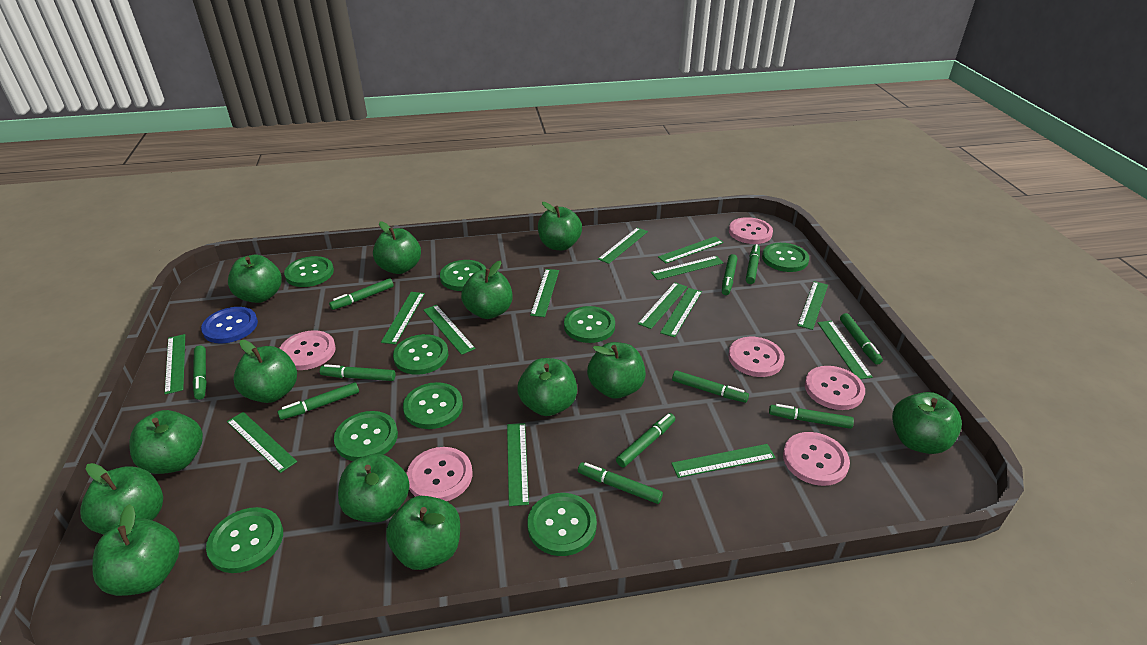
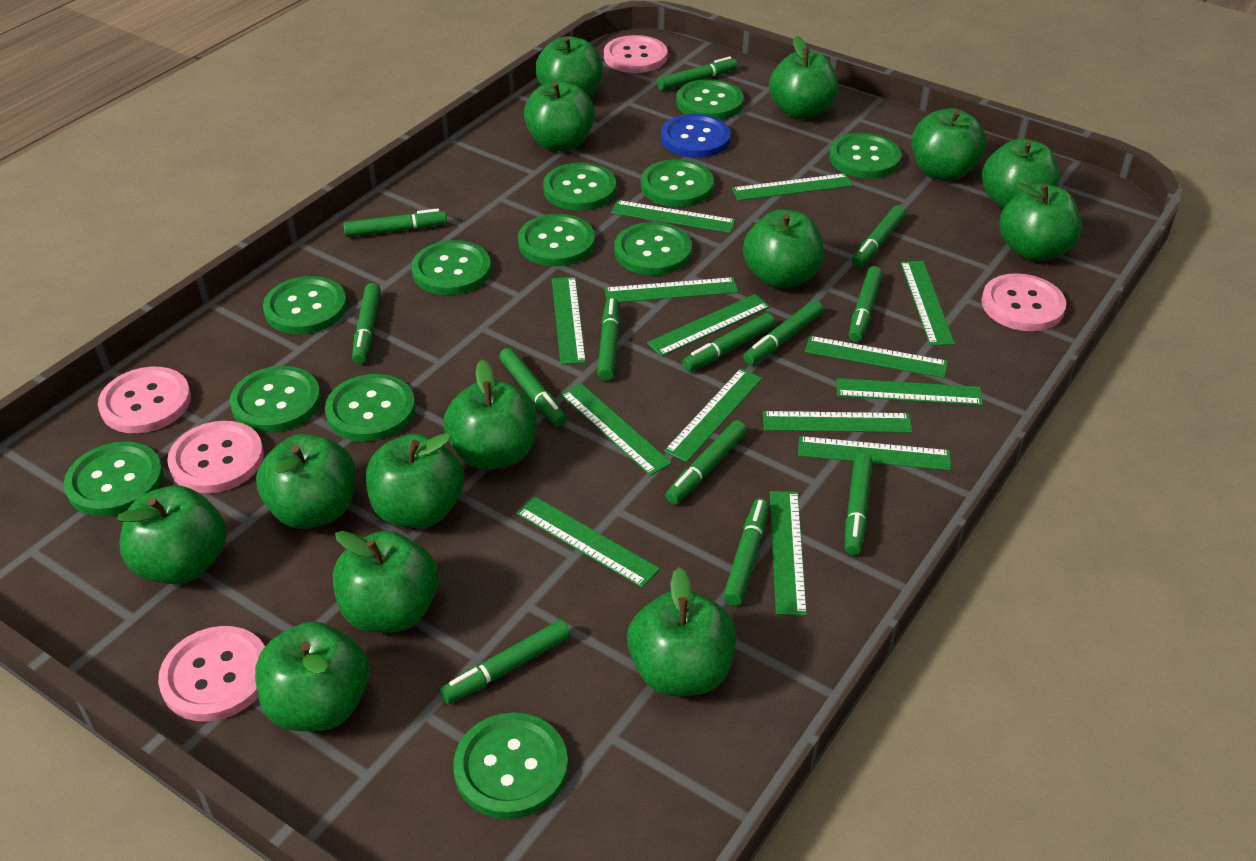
green apple: [80,463,163,535] [93,504,180,596] [129,410,203,474] [228,255,282,303] [233,340,297,403] [338,454,410,522] [373,221,421,274] [386,496,460,570] [461,261,513,319] [517,358,577,416] [538,202,582,250] [587,342,646,399] [892,392,962,454] = 13 -> [117,486,226,584] [255,622,369,731] [256,434,356,529] [333,531,439,633] [366,433,464,528] [444,360,537,470] [524,81,595,151] [536,36,603,98] [627,568,736,696] [743,209,824,289] [769,36,838,119] [912,108,986,181] [982,138,1059,209] [999,182,1081,261] = 14
green button: [206,507,283,573] [284,256,334,287] [334,411,398,461] [393,334,448,375] [403,382,463,429] [440,260,486,291] [527,493,597,556] [564,306,615,343] [762,243,809,272] = 9 -> [64,442,164,516] [230,366,321,433] [263,276,347,334] [325,374,415,442] [411,240,491,295] [453,712,568,819] [518,214,595,266] [543,163,616,211] [614,222,692,275] [641,159,714,207] [676,79,743,120] [829,133,901,178] = 12
green marker: [192,345,207,400] [277,382,359,420] [320,364,395,381] [329,278,394,310] [578,462,663,504] [616,413,675,468] [672,370,749,403] [722,254,737,295] [746,244,760,284] [769,404,854,429] [840,313,883,365] = 11 -> [343,208,447,237] [352,283,381,364] [440,620,570,704] [499,348,567,427] [597,298,620,381] [657,56,737,91] [666,420,747,504] [682,313,775,371] [723,498,769,606] [743,300,823,365] [845,453,872,555] [849,266,883,342] [852,205,906,268] = 13
pink button: [279,330,336,370] [407,447,472,501] [728,337,784,377] [729,217,773,244] [783,432,850,486] [805,366,865,410] = 6 -> [98,367,191,433] [158,626,265,722] [167,421,264,493] [604,35,667,73] [981,273,1066,331] = 5

